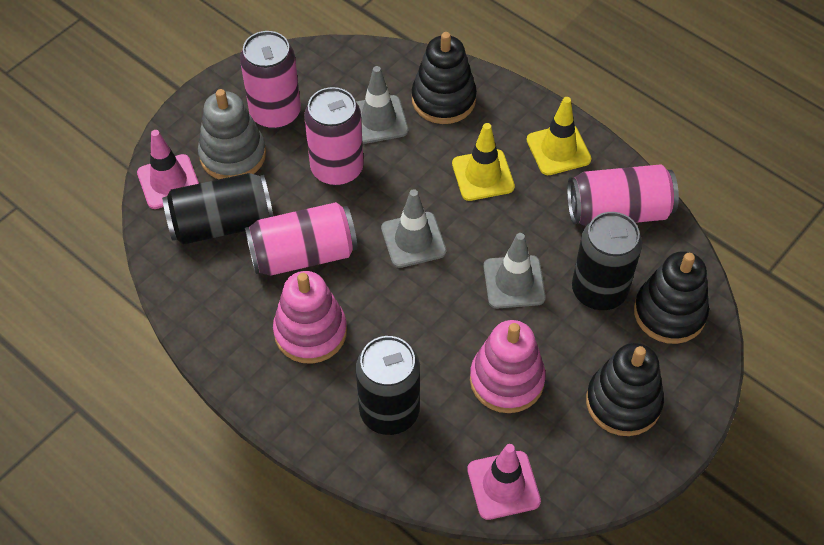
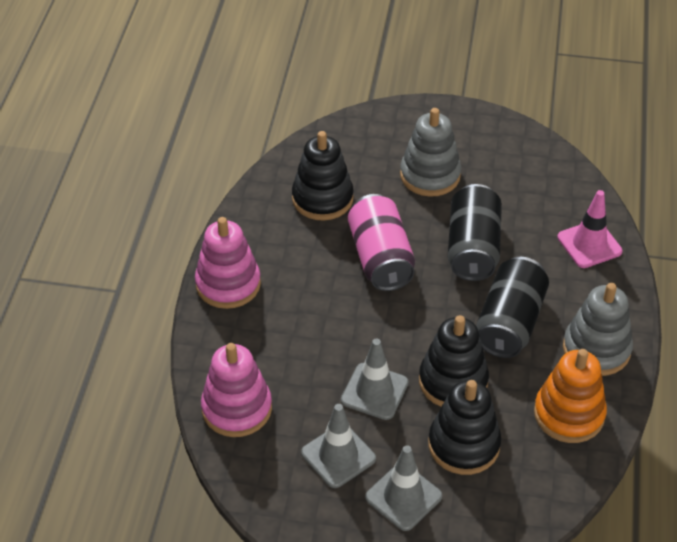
black can: [162,173,273,245] [356,336,420,435] [572,212,642,310] = 3 -> [448,184,502,281] [476,257,549,358] = 2
grey stacking toy: [198,89,266,179] = 1 -> [400,108,461,197] [563,283,633,376] = 2
orange stacking toy: none = 0 -> [534,349,607,443] = 1
pink can: [240,31,301,129] [245,202,357,276] [304,87,364,186] [567,164,679,226] = 4 -> [348,194,415,291] = 1
pink traffic cone: [137,130,199,209] [467,444,541,520] = 2 -> [557,190,623,268] = 1
yellow traffic cone: [452,123,515,201] [527,97,592,175] = 2 -> none = 0

